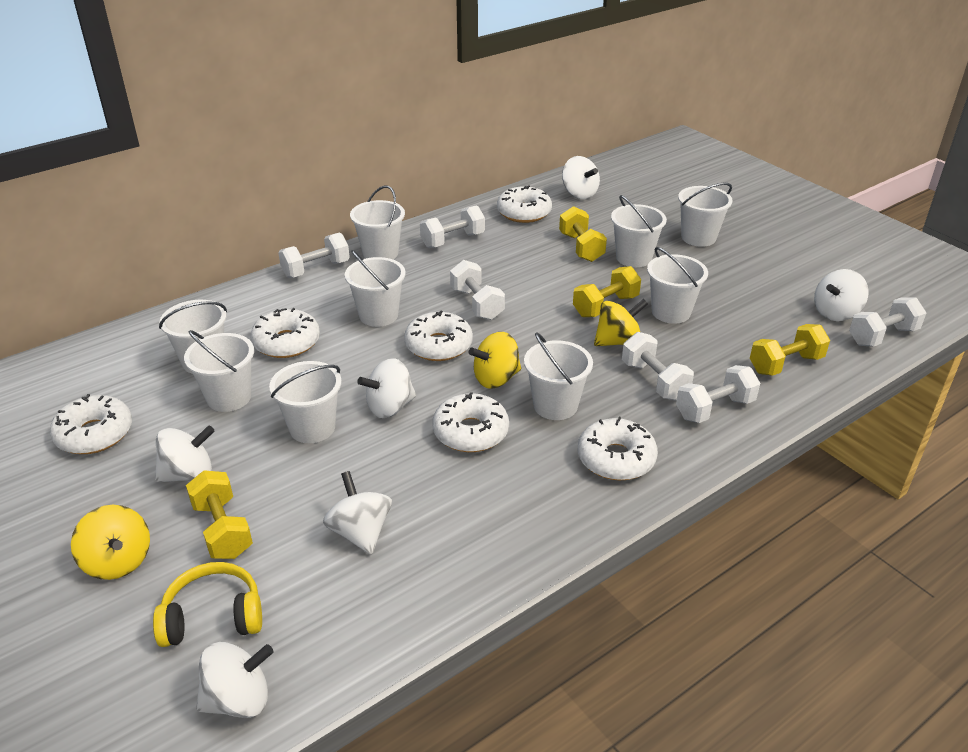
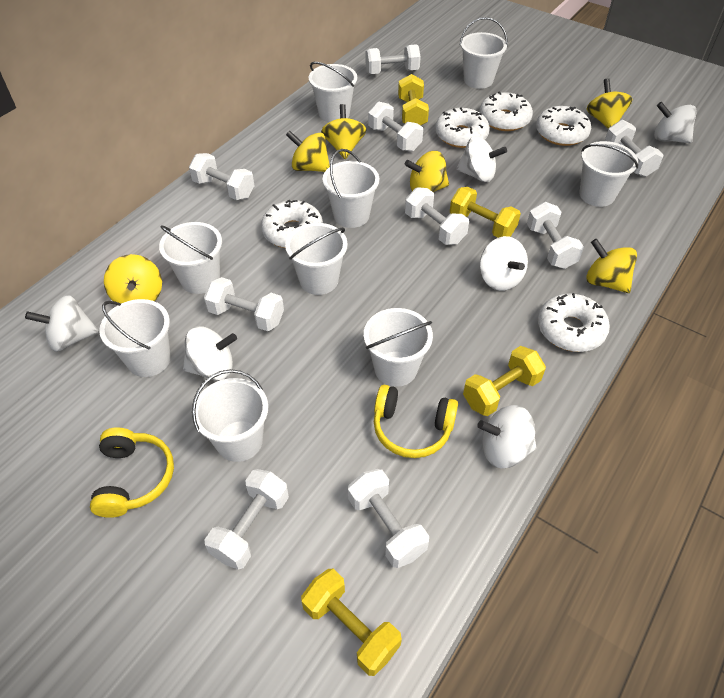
white donut: [50,394,132,454] [250,308,320,358] [404,310,473,361] [433,392,509,452] [497,186,552,223] [577,417,658,480] = 6 -> [261,200,323,248] [435,107,490,148] [479,92,533,131] [536,106,591,146] [538,293,610,352] = 5
white dumbbell: [278,233,350,278] [420,205,485,248] [450,260,505,320] [622,332,694,401] [676,365,760,423] [849,297,926,347] = 6 -> [189,153,254,200] [204,277,284,331] [204,469,289,570] [348,469,429,568] [365,44,421,74] [368,101,423,152] [405,187,469,245] [527,202,584,269] [605,120,664,177] = 9
yellow headphones: [153,562,262,647] = 1 -> [90,427,174,518] [374,385,458,458] = 2
yellow spinning top: [71,505,150,580] [469,332,521,389] [594,299,648,346] = 3 -> [104,254,162,303] [286,130,330,172] [321,104,366,159] [405,151,449,192] [586,239,637,293] [587,78,632,129] = 6

